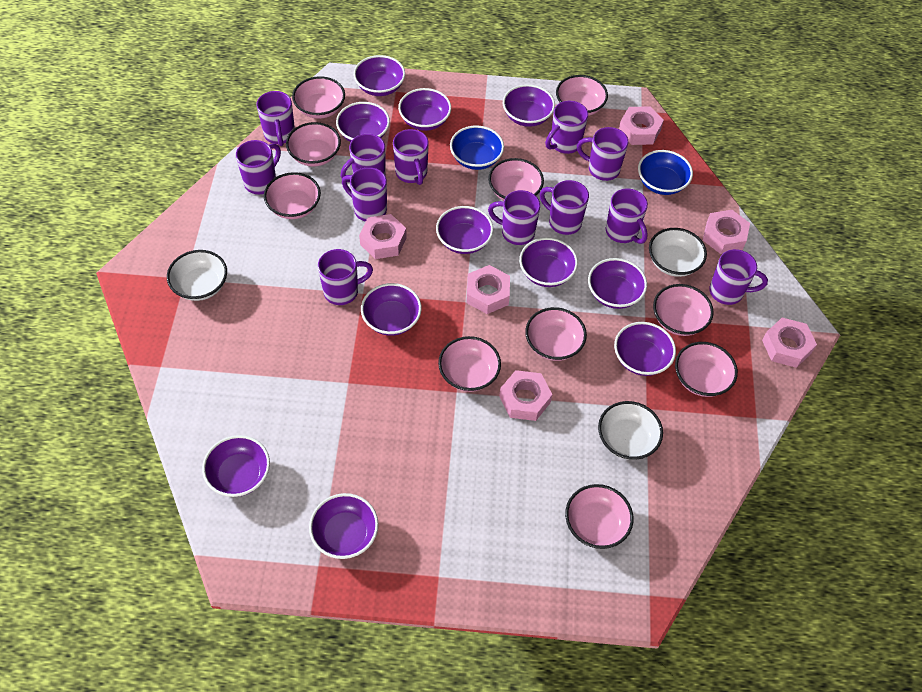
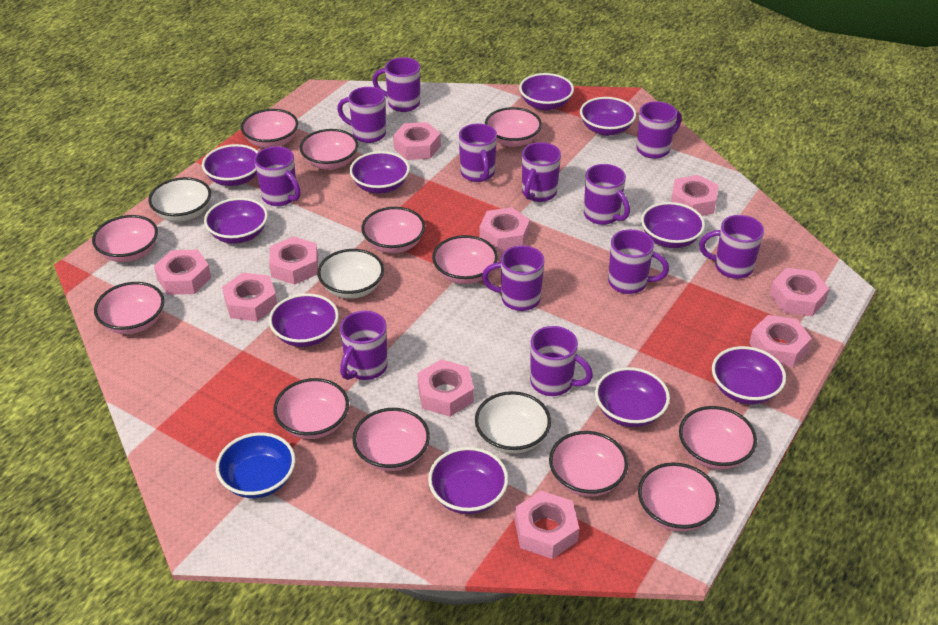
blue bowl: [450,126,504,170] [638,150,693,195] = 2 -> [216,432,296,498] = 1
pink bowl: [264,172,321,219] [286,122,341,167] [292,76,345,119] [438,336,501,392] [488,158,544,201] [525,307,587,361] [556,75,608,116] [565,484,634,549] [653,284,714,336] [675,342,738,397] = 10 -> [92,215,158,262] [94,282,164,334] [241,109,298,148] [273,378,349,439] [300,129,358,170] [352,408,430,471] [361,207,425,253] [432,235,498,284] [485,107,542,147] [549,431,628,497] [638,462,720,531] [679,406,757,470] = 12
pink nut: [359,214,407,259] [466,265,510,314] [499,370,553,421] [619,106,664,145] [703,210,750,254] [762,318,817,368] = 6 -> [154,250,211,295] [222,273,277,321] [269,236,318,285] [393,122,441,160] [417,359,474,417] [479,207,530,252] [515,491,579,559] [671,175,718,216] [749,315,812,367] [770,268,830,316] = 10
purple bowl: [202,435,270,497] [309,493,378,559] [336,102,390,142] [353,55,405,96] [361,283,422,336] [398,88,451,131] [436,206,493,254] [503,84,555,127] [519,237,578,287] [588,258,647,309] [614,322,676,376] = 11 -> [202,144,258,186] [204,198,268,244] [269,293,339,347] [350,151,410,194] [428,447,508,514] [519,73,574,111] [580,97,636,136] [595,367,670,427] [641,202,705,248] [712,346,786,404] = 10

